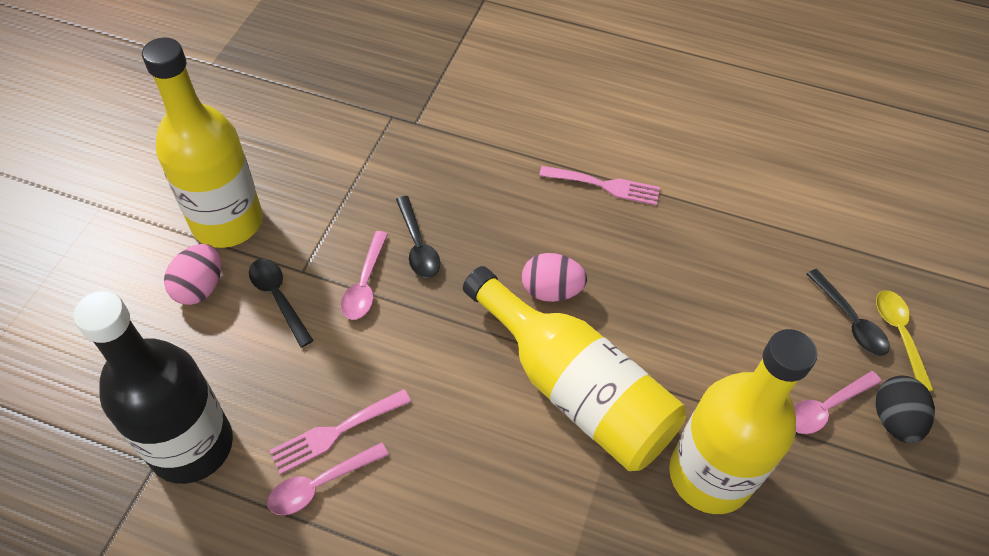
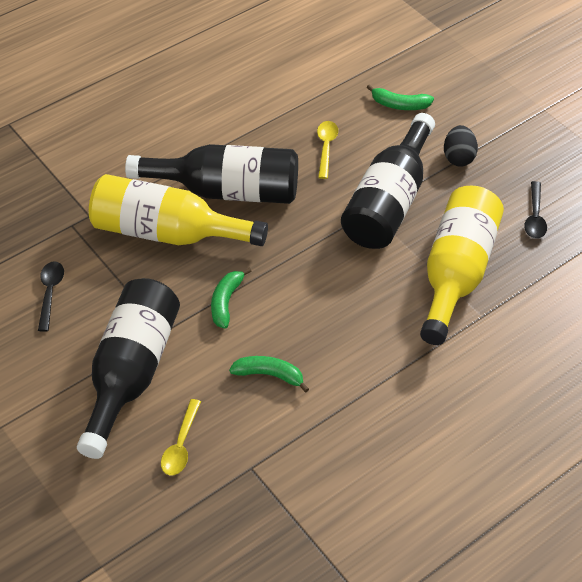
black bottle: [73,291,233,484] = 1 -> [77,278,180,459] [125,144,298,204] [341,113,435,249] = 3
black spoon: [249,259,314,347] [396,196,440,278] [807,269,890,356] = 3 -> [38,261,64,332] [524,181,547,239] = 2
green banana: none = 0 -> [211,268,252,329] [229,356,309,393] [367,84,434,110] = 3
pink egg: [164,244,221,305] [522,253,587,302] = 2 -> none = 0
pink fork: [269,389,411,474] [539,166,660,206] = 2 -> none = 0
pink spoon: [267,442,389,515] [341,231,388,320] [794,371,882,434] = 3 -> none = 0
yellow bottle: [142,38,263,248] [463,266,686,471] [669,329,817,514] = 3 -> [89,174,268,246] [420,186,504,345] = 2
yellow spoon: [876,290,934,392] = 1 -> [161,399,201,475] [317,121,338,179] = 2

